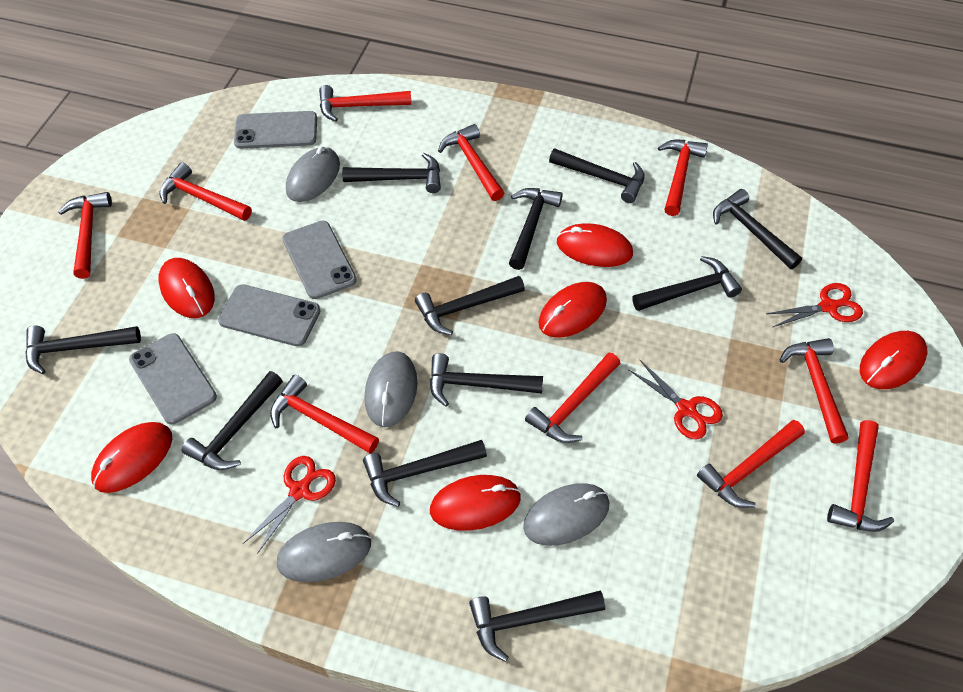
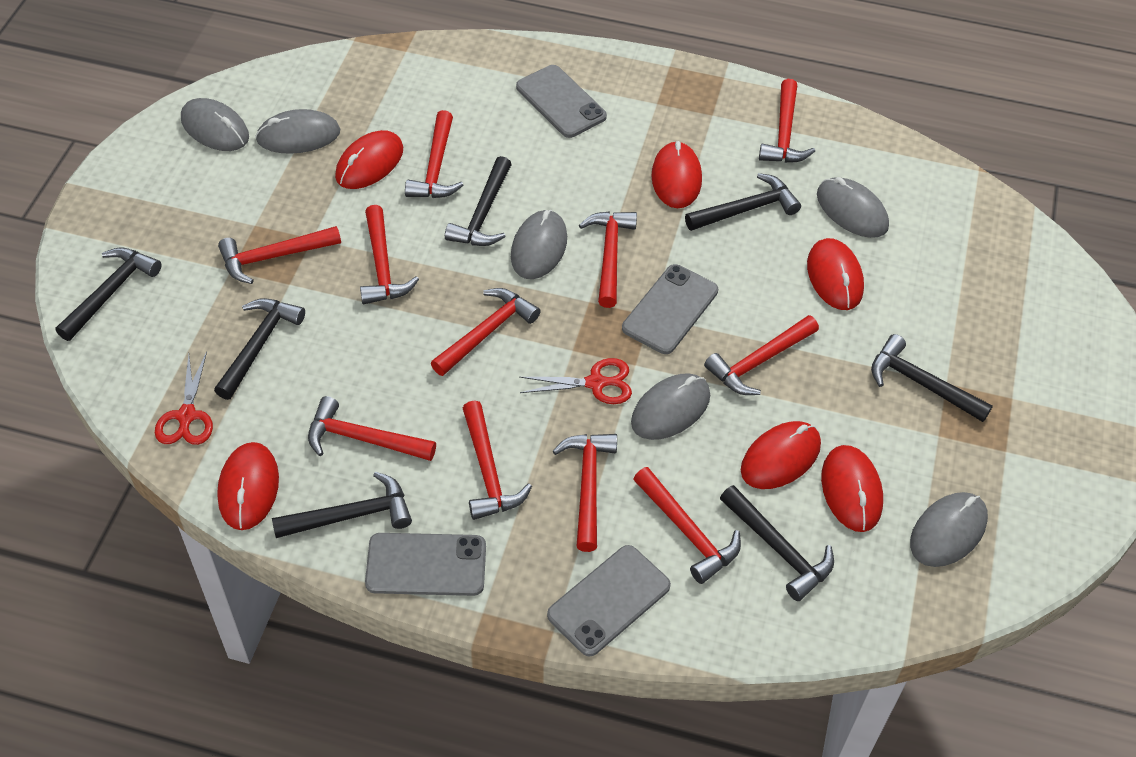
black hammer: [25,325,141,374] [182,371,283,470] [342,153,441,193] [363,440,487,507] [415,276,525,335] [430,353,543,406] [469,591,605,662] [509,188,563,270] [549,148,645,203] [632,256,742,311] [713,189,802,269] = 11 -> [55,247,162,341] [214,298,305,400] [272,472,412,538] [445,156,512,246] [685,173,801,231] [720,485,834,601] [871,334,993,422] = 7
grey mouse: [277,522,371,582] [286,146,340,202] [365,351,417,427] [523,483,609,546] = 4 -> [181,98,249,151] [255,109,340,154] [511,210,567,279] [631,373,710,440] [817,177,889,238] [910,492,988,567] = 6
red hammer: [58,192,112,279] [159,162,252,221] [270,375,379,454] [319,85,412,122] [438,124,504,201] [525,353,621,443] [658,140,708,216] [697,420,805,508] [780,338,849,444] [827,420,894,532] = 10 -> [218,226,341,284] [308,396,436,461] [360,205,419,304] [405,110,463,198] [431,288,541,376] [463,401,532,520] [553,434,617,552] [579,211,637,308] [633,467,741,584] [704,315,819,395] [759,79,815,163] = 11
red scissors: [243,456,336,554] [628,360,723,439] [766,283,863,327] = 3 -> [155,352,213,445] [519,358,632,404] = 2

